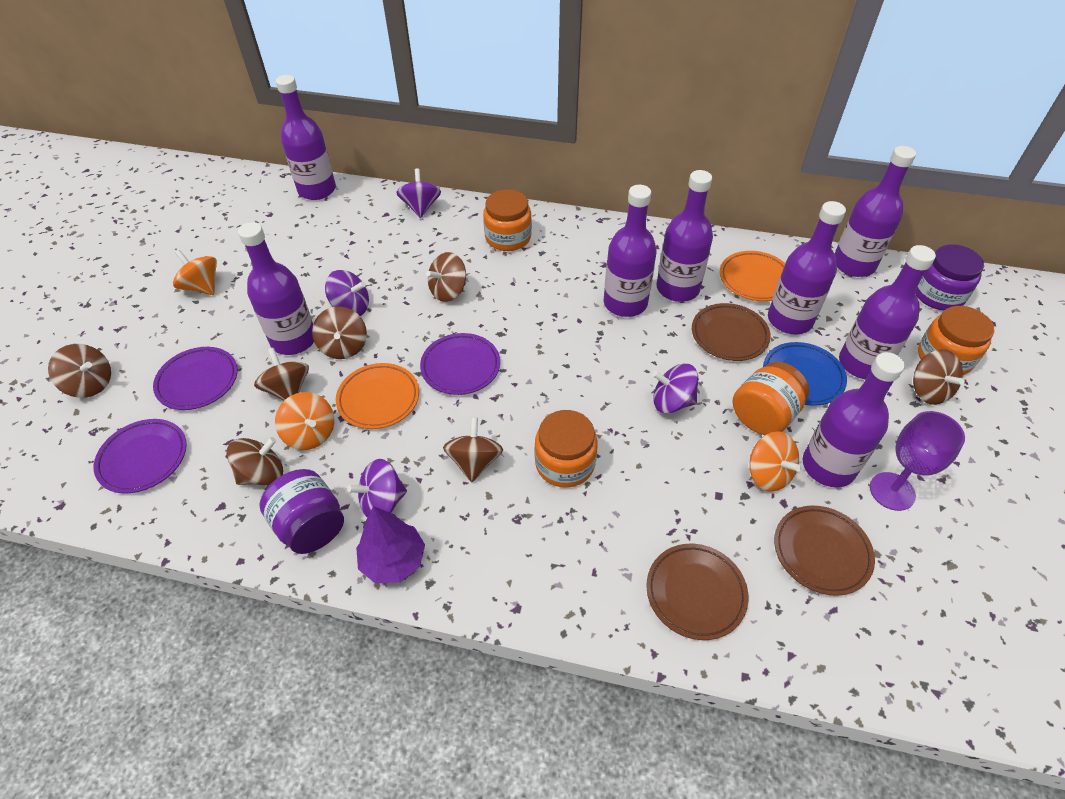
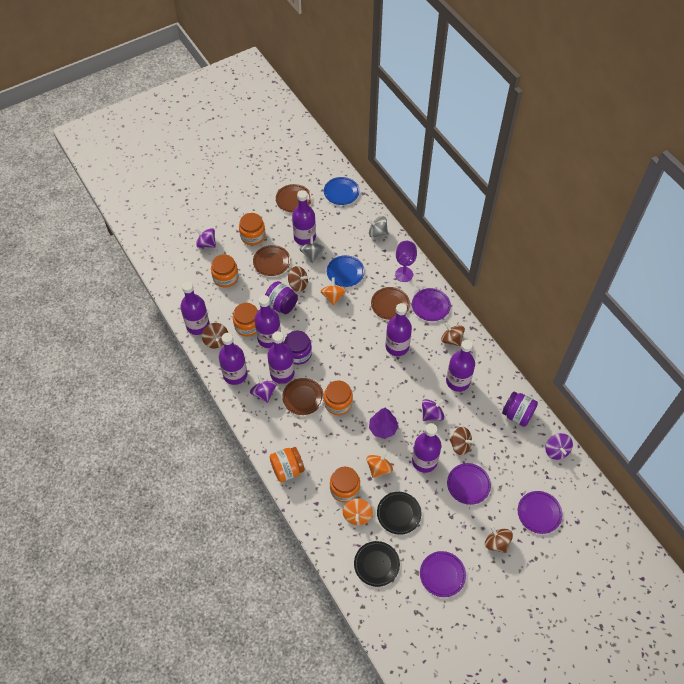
black plate: none = 0 -> [354,541,400,587] [377,492,422,535] = 2
blue plate: [763,342,847,406] = 1 -> [324,177,360,205] [327,255,365,287] = 2
brown plate: [646,544,749,640] [692,303,771,361] [774,505,875,596] = 3 -> [253,245,291,276] [276,184,312,213] [282,378,324,415] [371,287,410,320] = 4
brown spinning top: [48,344,111,398] [227,437,283,485] [254,348,309,401] [312,306,367,359] [426,252,466,302] [443,417,503,482] [913,349,965,405] = 7 -> [202,323,228,348] [288,266,308,292] [441,322,465,346] [449,427,475,455] [485,526,513,553] = 5
grey spinning top: none = 0 -> [300,235,324,263] [367,216,388,238] = 2
orange jar: [483,189,532,251] [535,410,598,488] [733,362,809,435] [918,306,994,375] = 4 -> [211,254,239,287] [233,303,258,336] [239,213,265,245] [270,447,305,482] [324,380,353,415] [330,467,360,502] = 6
orange plate: [336,363,419,429] [720,251,785,301] = 2 -> none = 0
purple jar: [259,469,344,554] [915,244,984,311] = 2 -> [265,281,298,314] [284,331,312,365] [502,391,538,427] = 3
purple plate: [94,419,187,493] [153,347,238,410] [420,333,500,395] = 3 -> [412,288,451,321] [420,551,466,597] [447,463,491,505] [518,491,562,534] = 4

